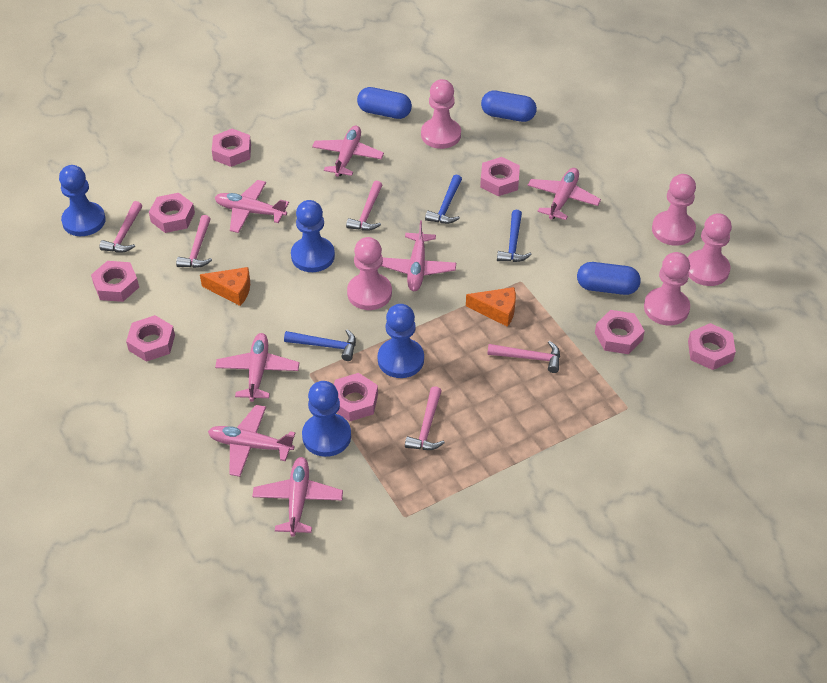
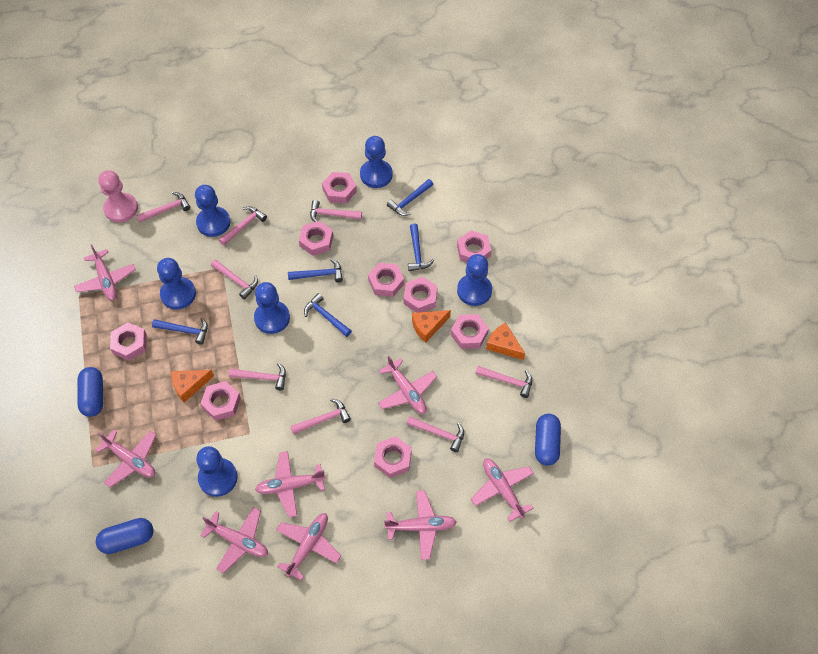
blue hammer: [284,329,356,361] [425,175,462,224] [497,210,532,262] = 3 -> [152,318,208,345] [288,259,343,282] [304,293,352,337] [387,179,433,216] [408,224,434,271] = 5
blue pawn: [59,165,106,236] [291,200,335,272] [302,381,351,457] [378,304,424,378] = 4 -> [157,258,196,310] [195,185,230,237] [196,446,238,497] [254,282,290,334] [360,136,393,188] [457,254,492,306] = 6
orange cheese: [200,267,250,306] [466,287,516,327] = 2 -> [171,370,214,402] [412,310,451,343] [486,323,525,360] = 3
pink hammer: [99,201,142,252] [176,215,212,268] [346,181,382,231] [405,386,445,450] [487,341,560,373] = 5 -> [136,192,190,223] [211,259,258,299] [219,206,267,245] [228,363,286,390] [290,399,351,434] [310,200,362,222] [407,416,464,452] [476,366,532,398] = 8
pink nut: [91,261,139,302] [126,315,175,362] [149,193,195,233] [212,129,251,167] [334,373,378,421] [480,157,520,196] [595,310,645,354] [688,323,736,370] = 8 -> [110,323,147,361] [200,381,241,421] [299,221,333,256] [322,172,357,203] [368,263,404,297] [374,436,412,478] [404,277,438,313] [451,314,489,349] [457,230,491,262] = 9
pink pawn: [347,237,392,310] [421,79,461,149] [644,252,690,326] [652,174,696,246] [688,213,732,286] = 5 -> [98,170,138,222] = 1
pink plane: [208,405,295,477] [215,180,289,233] [215,333,299,402] [252,457,343,537] [312,125,384,177] [381,220,456,291] [528,168,601,220] = 7 -> [74,244,136,301] [95,430,156,488] [200,507,268,573] [255,451,326,517] [276,513,341,581] [378,356,437,414] [384,491,457,560] [471,459,534,522] = 8

